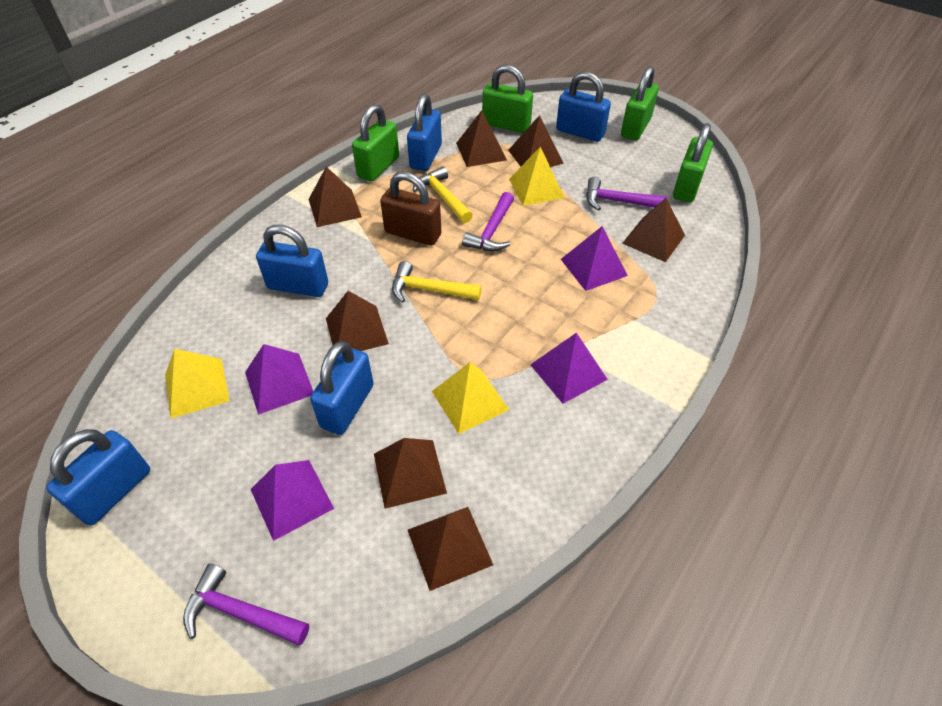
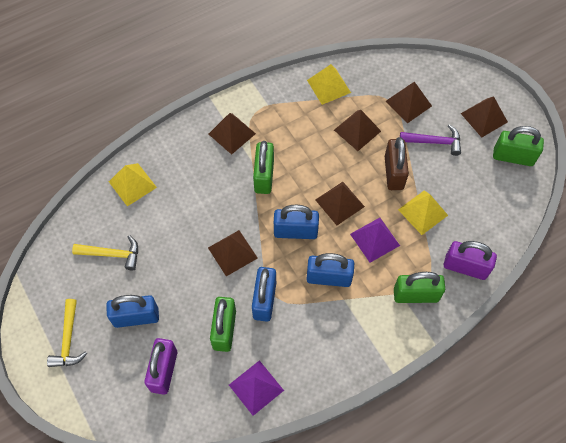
blue padlock: [46,429,150,526] [256,225,328,297] [310,341,374,435] [407,94,442,171] [556,71,611,142] = 5 -> [106,295,159,328] [252,267,276,322] [274,205,319,239] [307,253,354,287] = 4
brown pyramid: [309,167,362,227] [326,291,389,351] [374,438,447,509] [408,507,493,591] [456,110,507,167] [508,115,564,167] [622,198,685,262] = 7 -> [208,230,258,276] [209,113,256,155] [316,182,365,225] [334,110,381,151] [385,82,432,123] [461,96,508,138] = 6
purple hammer: [183,563,309,645] [462,192,514,251] [586,177,667,211] = 3 -> [400,124,461,156] = 1
purple padlock: none = 0 -> [144,338,177,395] [444,241,497,280] = 2
purple pyramid: [245,344,313,415] [251,460,334,541] [530,333,608,404] [561,226,628,291] = 4 -> [229,360,284,416] [350,218,400,263] = 2

